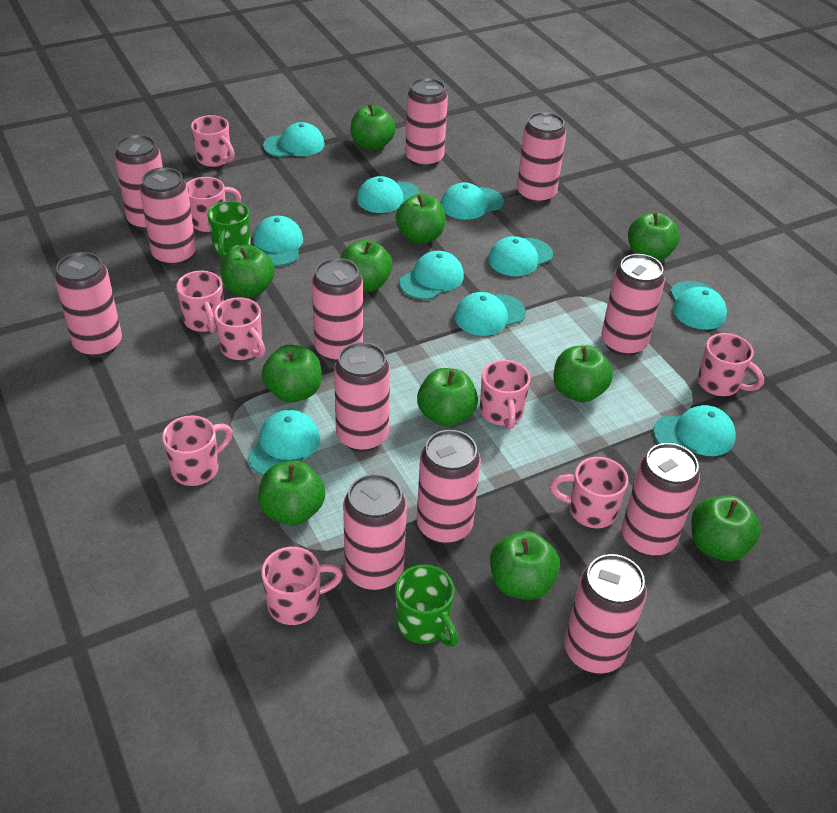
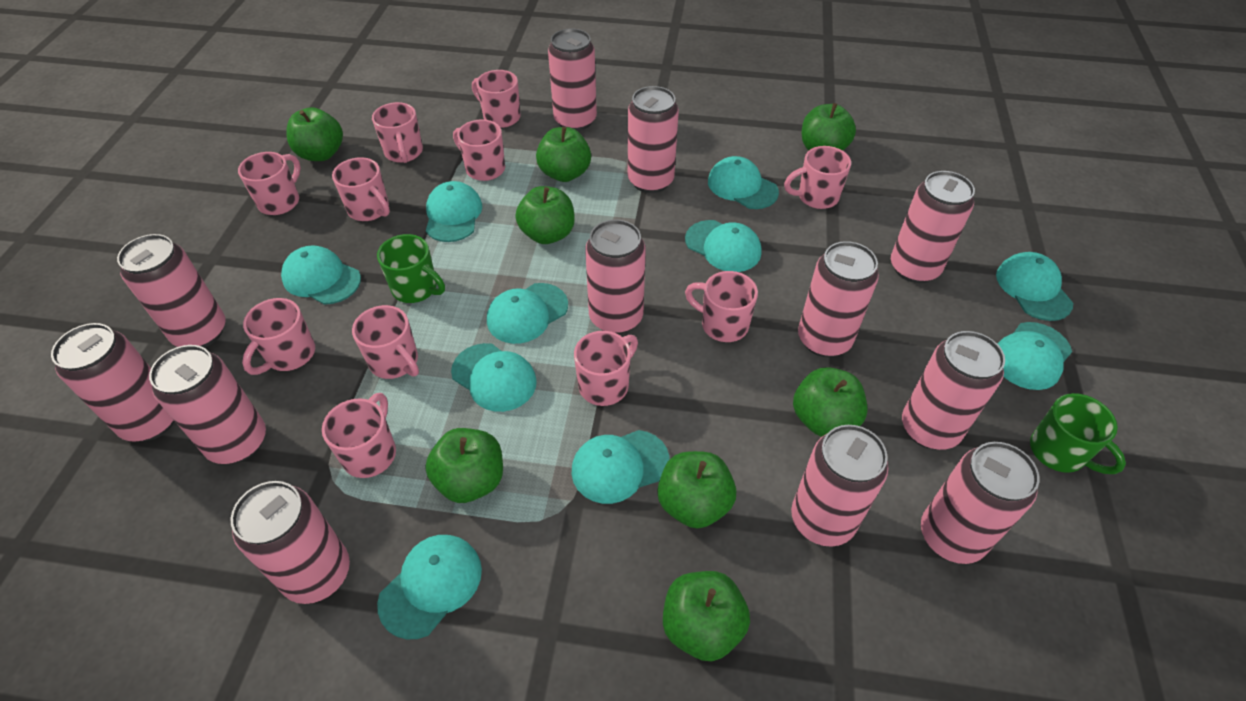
green apple: [220,245,275,297] [258,461,325,525] [262,345,322,403] [340,240,392,292] [351,104,396,151] [396,194,446,244] [417,368,478,427] [490,531,560,600] [554,345,613,402] [628,212,679,261] [691,496,761,561] = 11 -> [286,107,343,161] [425,428,503,503] [515,186,575,244] [536,127,591,182] [657,451,736,528] [663,571,750,661] [793,367,867,437] [802,103,856,151] = 8
pink mug: [162,415,233,486] [176,271,224,333] [186,177,241,232] [191,115,235,167] [214,297,265,360] [261,547,343,625] [480,360,531,430] [550,457,628,528] [698,333,764,396] = 9 -> [238,152,301,215] [242,298,315,375] [322,393,396,478] [332,157,390,221] [352,305,419,379] [372,102,423,163] [453,119,505,181] [472,70,521,128] [574,331,638,406] [685,271,758,342] [784,146,851,209] = 11

